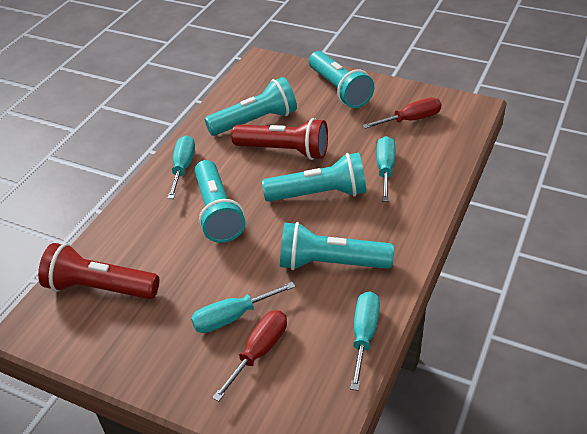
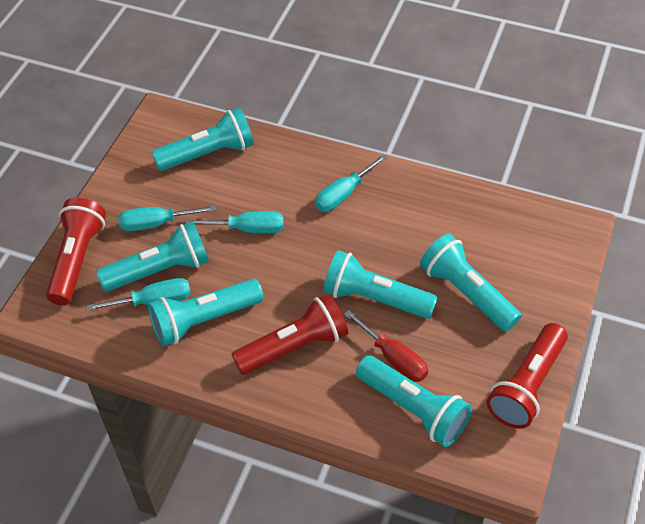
red flashlight: [38,243,159,299] [231,118,328,160] = 2 -> [46,198,106,305] [231,294,348,375] [487,323,568,429] = 3
red screwdriver: [212,310,287,402] [363,98,441,129] = 2 -> [344,310,428,382] = 1
turquoise flashlight: [194,160,245,243] [205,77,297,136] [262,153,366,202] [280,222,394,270] [309,51,375,108] = 5 -> [96,222,209,292] [148,279,264,346] [152,108,254,171] [323,250,438,319] [356,355,472,447] [420,234,521,332] = 6

